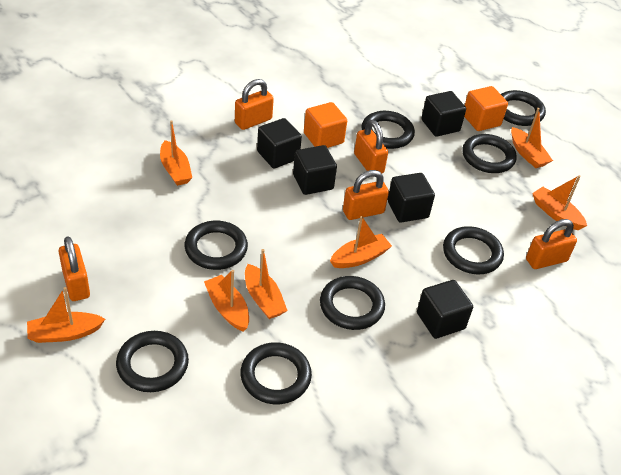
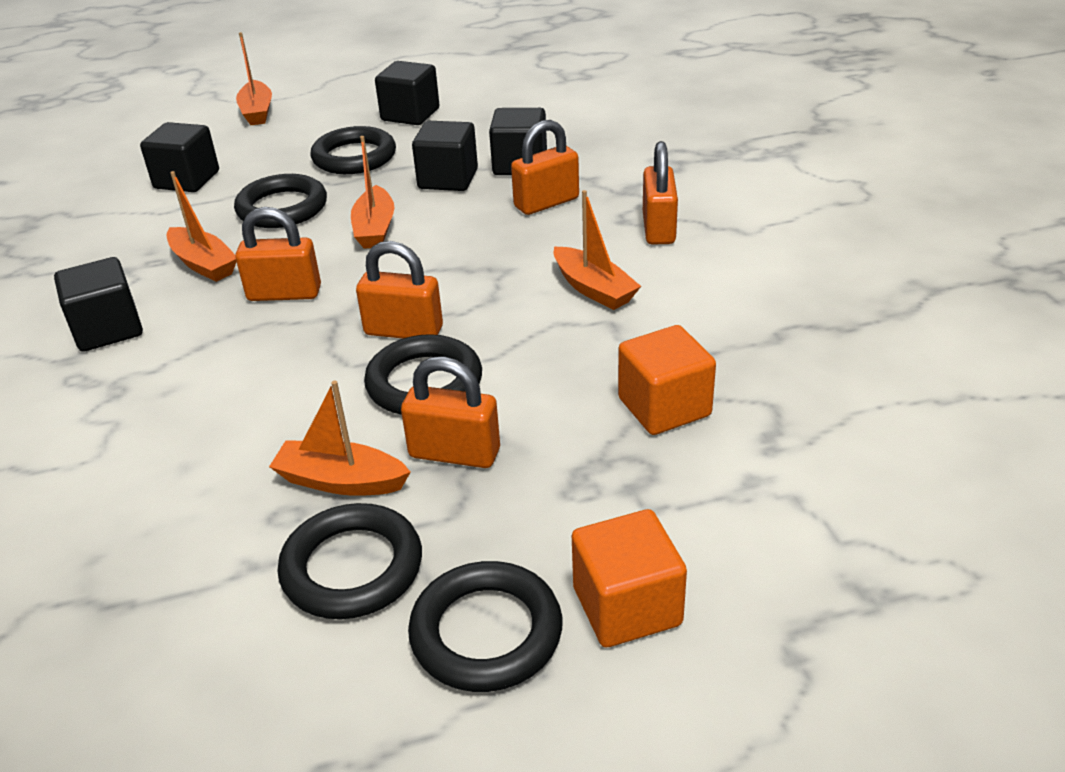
black ring: [116,331,189,392] [185,221,248,270] [241,342,312,404] [320,276,385,330] [361,111,415,149] [443,226,504,275] [462,134,517,173] [501,90,546,126] = 8 -> [234,174,327,228] [277,503,422,619] [311,126,396,174] [364,334,482,415] [408,561,562,692] = 5
orange boat: [27,287,105,343] [160,120,192,186] [204,270,249,331] [245,249,288,319] [330,216,392,268] [511,108,553,168] [532,175,587,230] = 7 -> [167,171,237,282] [236,32,272,125] [269,380,411,496] [351,136,394,249] [554,190,641,310] = 5

